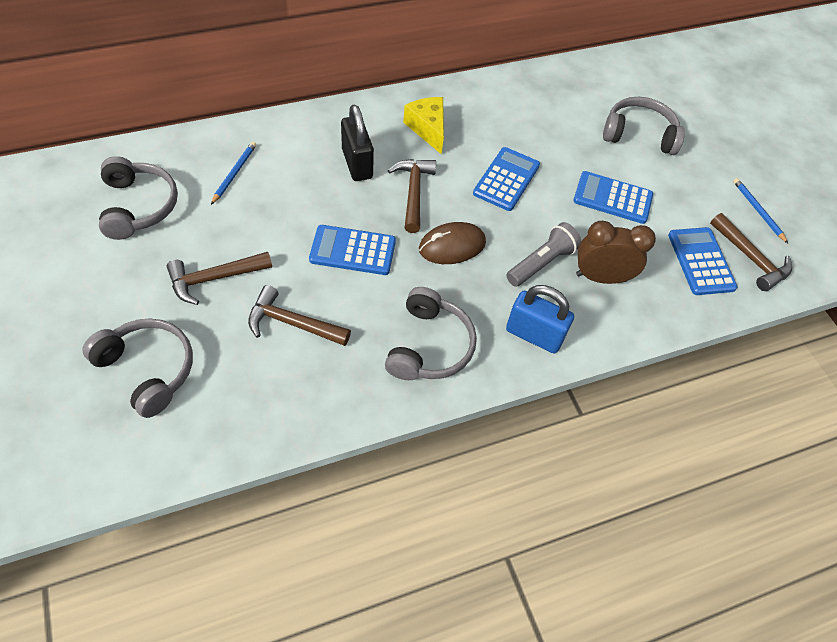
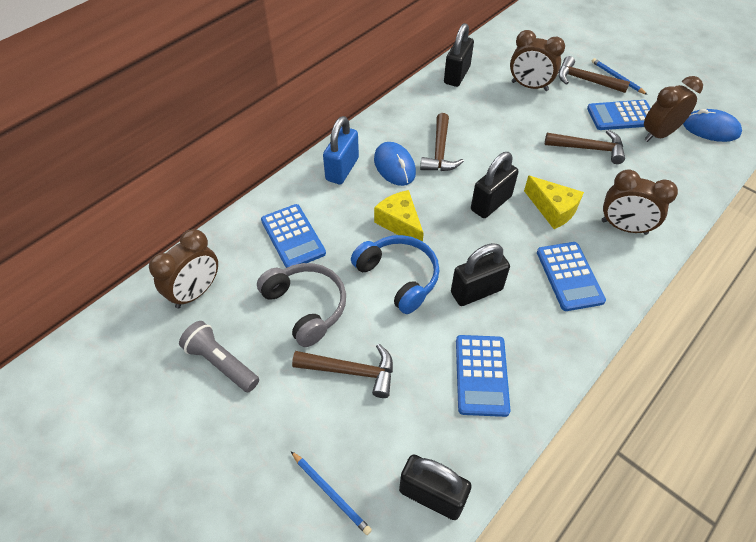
black padlock: [341,104,374,181] = 1 -> [399,454,472,520] [444,23,474,87] [451,243,510,306] [471,152,518,218] = 4
blue headphones: none = 0 -> [351,235,440,314] = 1
blue mouse: none = 0 -> [374,142,416,186] [683,109,742,142] = 2
brown clock: [576,221,656,284] = 1 -> [149,229,218,309] [510,30,565,91] [602,170,678,235] [644,76,703,142] = 4
brown mouse: [419,222,486,264] = 1 -> none = 0
grey headphones: [82,318,193,418] [99,156,178,240] [385,287,477,380] [603,97,685,155] = 4 -> [257,263,346,347] = 1
yellow cheese: [403,97,444,154] = 1 -> [374,190,424,242] [524,176,584,229] = 2

